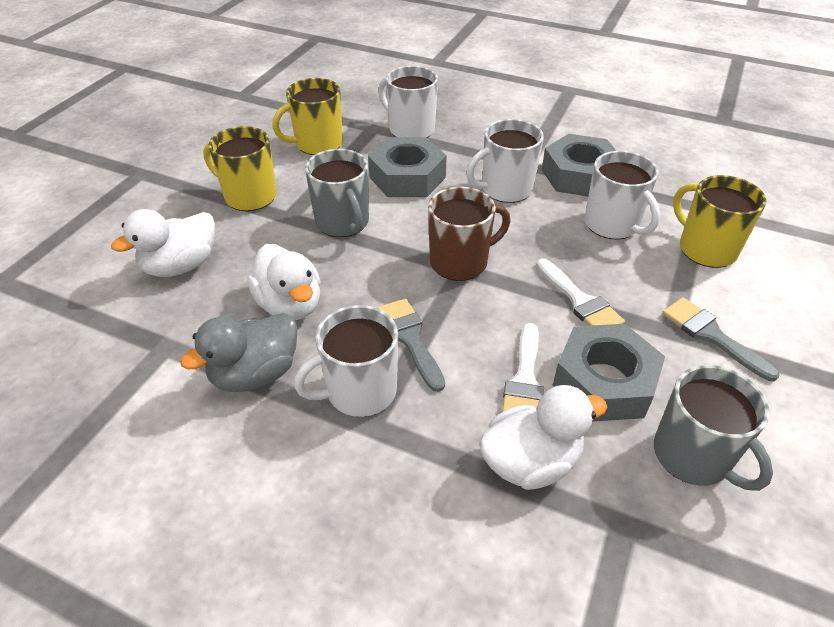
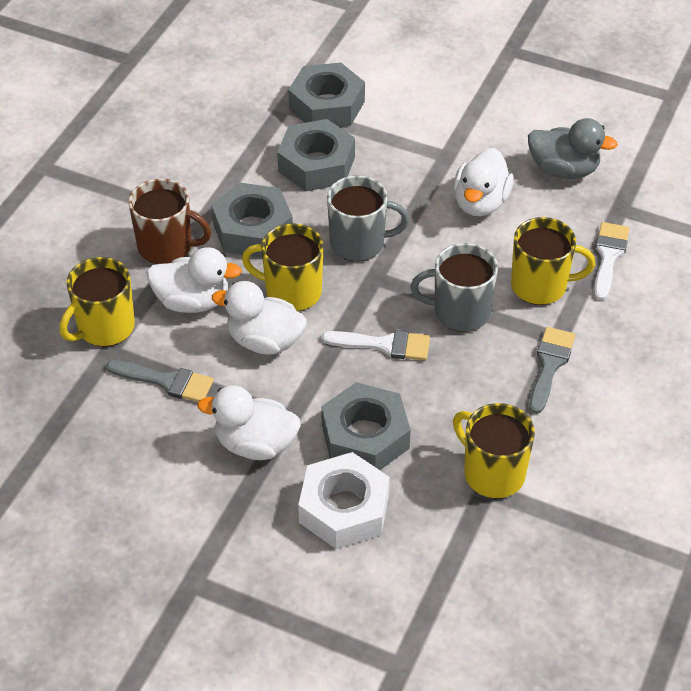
grey nut: [368,137,447,197] [542,134,616,197] [553,324,665,422] = 3 -> [211,183,293,258] [277,119,355,191] [288,63,365,127] [321,382,411,470] = 4
white duck: [111,209,215,277] [247,244,321,320] [479,385,608,490] = 3 -> [147,247,242,313] [197,385,301,460] [212,281,307,355] [454,148,514,216] = 4
white mug: [294,305,398,417] [378,66,438,138] [466,119,544,203] [585,151,660,240] = 4 -> none = 0
white nut: none = 0 -> [298,452,390,549] = 1
yellow mug: [203,126,277,211] [272,78,343,155] [673,175,767,268] = 3 -> [60,257,135,347] [242,223,324,311] [453,403,535,498] [511,217,595,305] = 4

